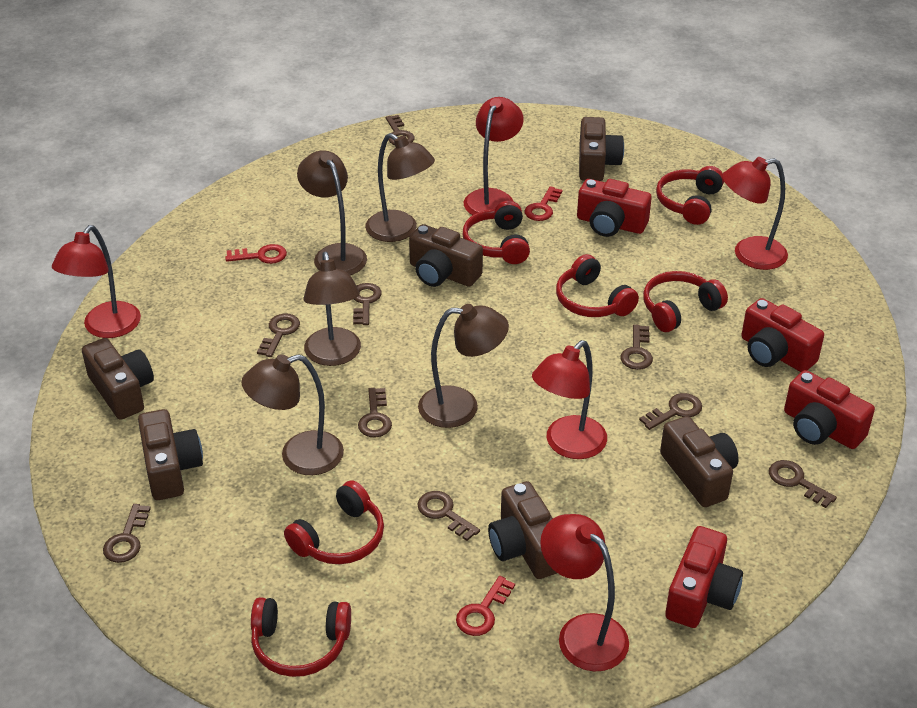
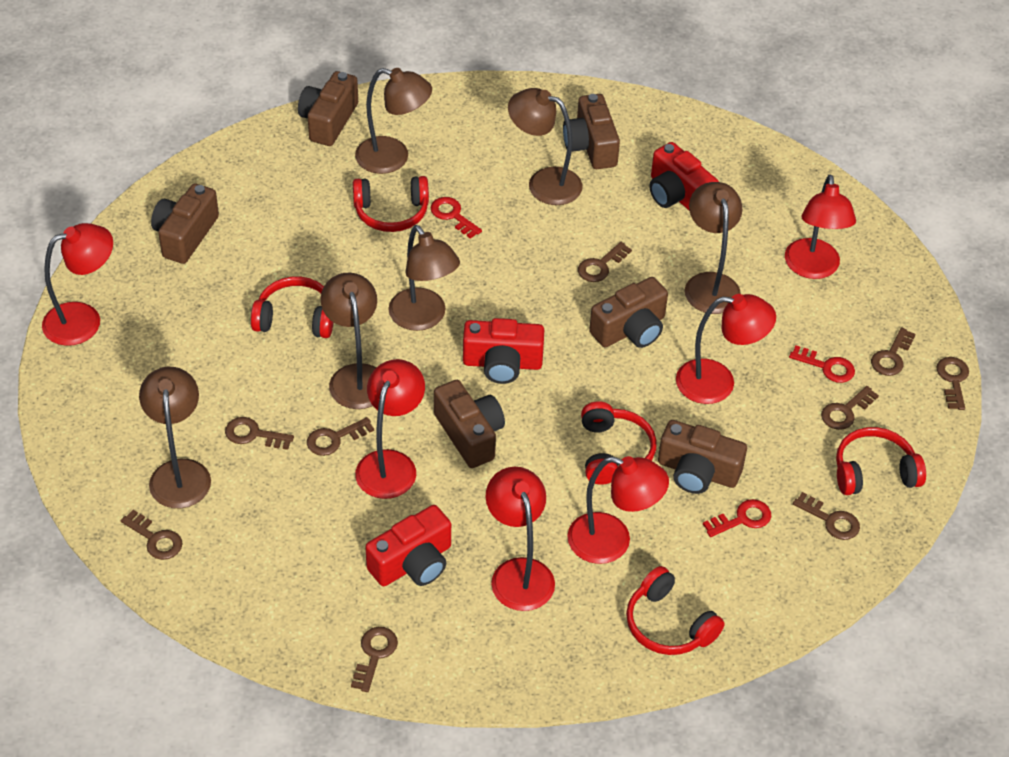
brown lamp: [241,354,344,475] [297,150,367,275] [303,252,361,366] [365,133,435,242] [418,304,509,428] = 5 -> [139,367,211,508] [321,273,377,409] [355,68,432,174] [389,225,460,331] [508,88,582,205] [685,182,742,314] = 6
red camera: [577,179,652,237] [665,526,743,628] [741,298,824,372] [784,370,875,449] = 4 -> [365,505,451,586] [463,318,544,384] [649,142,719,210] = 3
red headphones: [251,597,351,677] [284,480,384,564] [463,201,530,264] [556,254,639,317] [643,271,728,332] [656,166,724,225] = 6 -> [251,277,333,338] [353,176,429,232] [581,401,657,485] [626,566,725,655] [836,427,926,495] = 5
red lamp: [52,225,141,338] [464,97,524,215] [532,340,607,459] [540,514,629,671] [722,157,788,270] = 5 -> [42,223,113,346] [355,359,425,499] [486,467,555,611] [567,456,669,564] [676,294,776,404] [785,175,856,279] = 6

